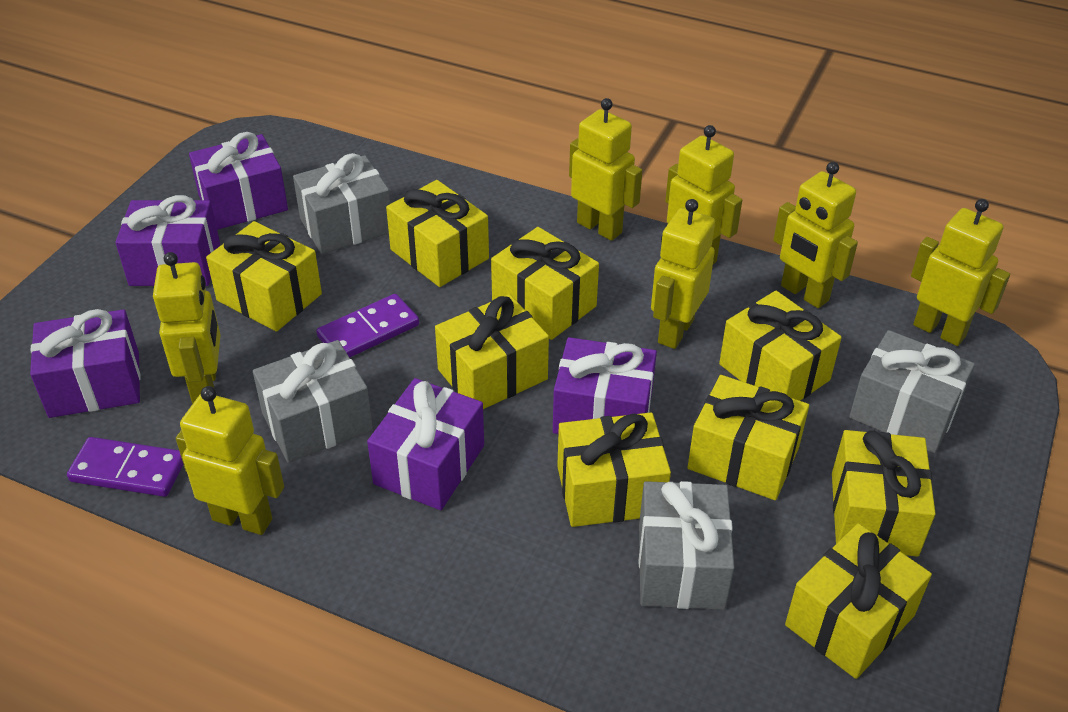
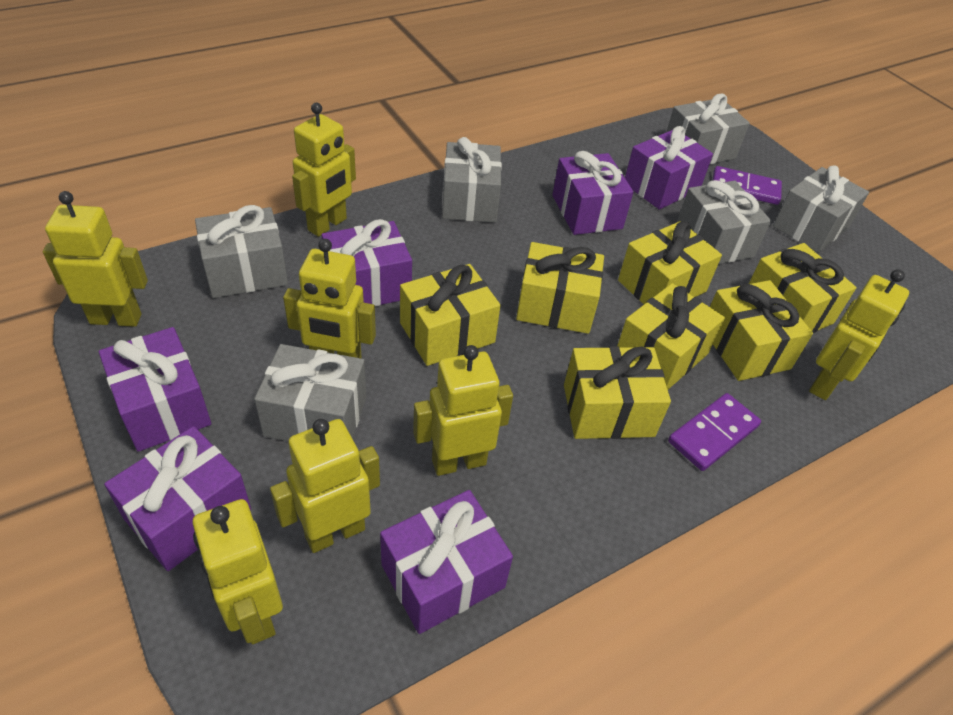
grey gift: [253,340,373,463] [293,153,390,254] [639,481,735,610] [849,330,975,453] = 4 -> [195,205,288,298] [254,344,366,441] [442,137,502,223] [666,94,750,164] [677,180,771,264] [773,165,869,253] = 6
purple gift: [30,309,140,418] [115,195,220,286] [189,132,288,230] [367,378,484,510] [553,337,657,434] = 5 -> [99,327,211,452] [104,426,251,571] [322,219,412,307] [380,490,513,634] [552,151,634,235] [625,126,713,210] = 6
yellow gift: [206,221,322,332] [386,180,489,287] [435,294,549,409] [491,227,599,340] [557,412,671,527] [687,375,809,500] [719,291,842,401] [785,523,932,679] [832,430,936,557] = 9 -> [400,264,501,366] [516,242,604,334] [564,346,671,439] [617,283,725,389] [618,221,722,304] [710,280,813,381] [749,243,856,333] = 7

